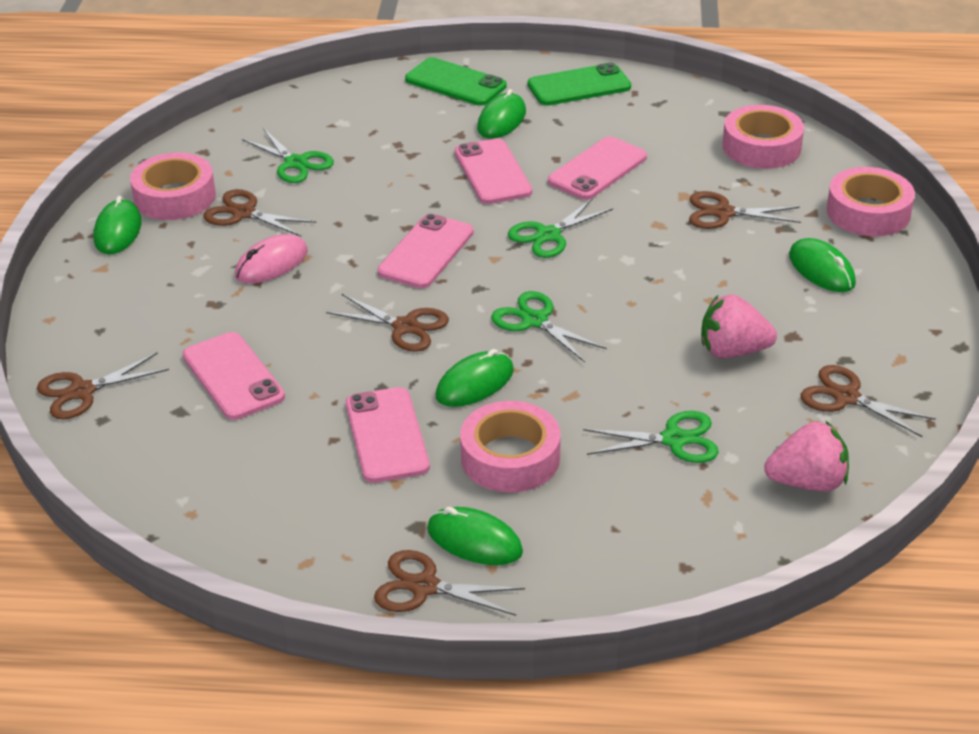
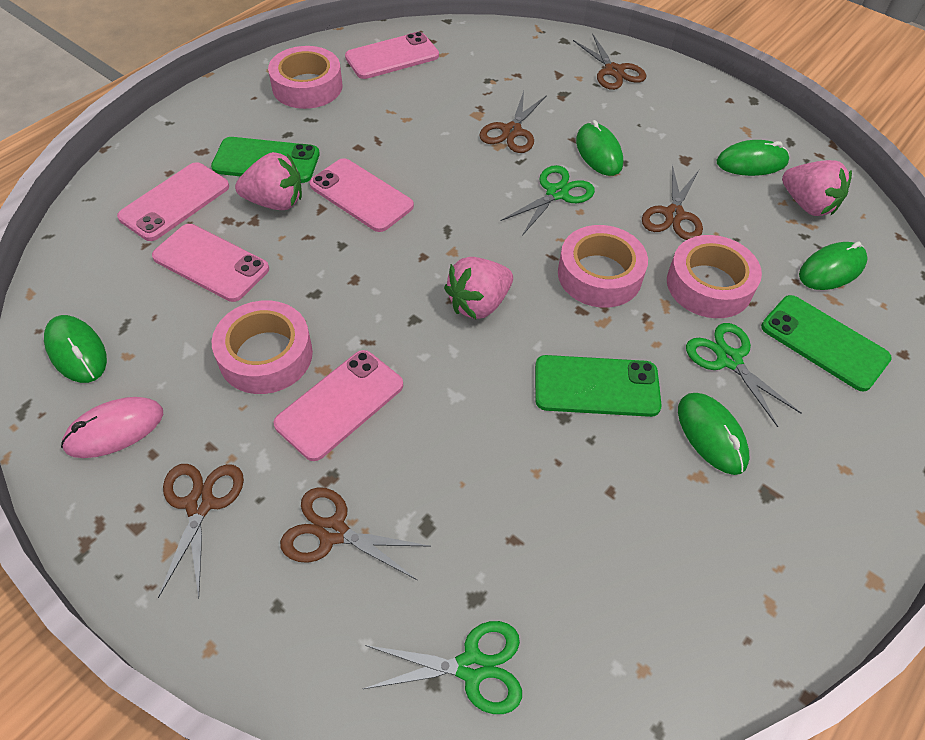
brown scissors: [37,353,169,419] [203,189,316,237] [326,294,449,352] [374,550,525,616] [689,191,801,229] [801,365,936,437] = 6 -> [158,464,244,599] [280,487,431,580] [479,91,547,153] [573,34,646,90] [642,165,703,240] = 5
green phone: [405,57,506,106] [528,63,631,106] = 2 -> [211,137,320,183] [535,355,662,417] [761,295,892,392] = 3
green scissors: [242,128,334,183] [491,291,607,362] [508,198,613,258] [583,411,719,463] = 4 -> [363,621,522,714] [501,165,595,236] [686,323,802,427] = 3
pink strawberry: [701,294,777,358] [764,420,849,491] = 2 -> [235,152,302,210] [444,257,513,319] [782,160,852,216] = 3

